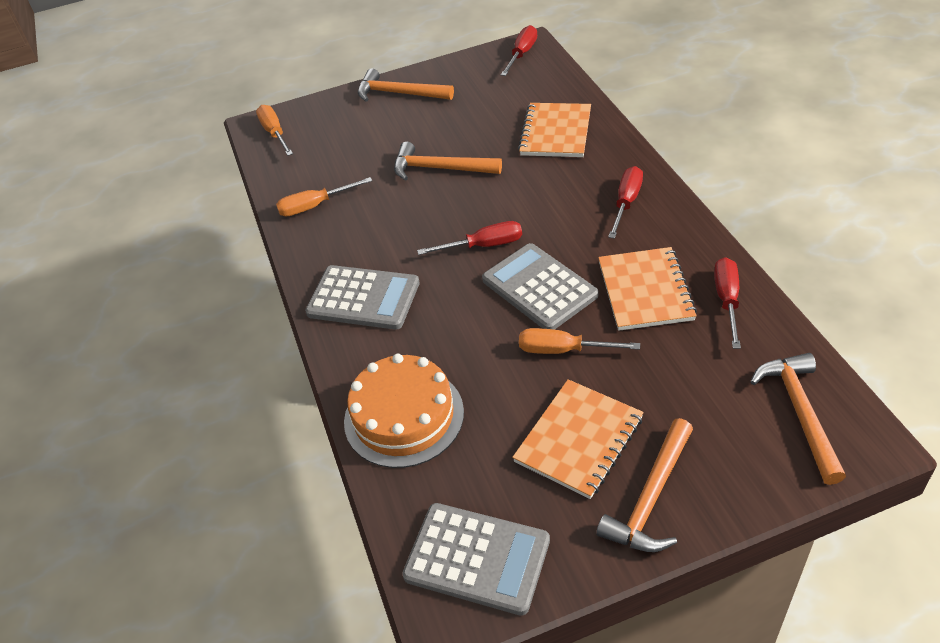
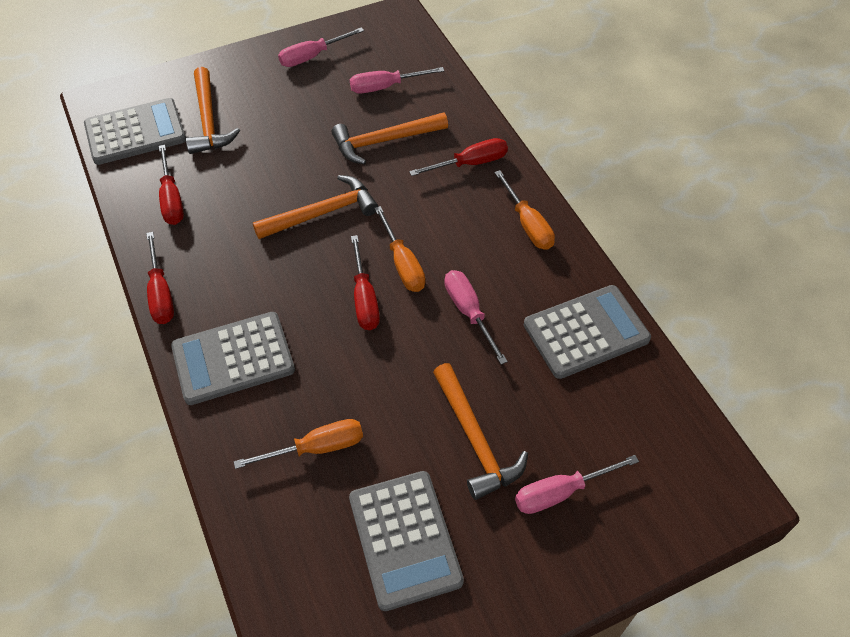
grey calculator: [305,265,420,330] [402,503,550,616] [482,243,599,330] = 3 -> [84,98,186,165] [171,312,295,405] [349,471,464,611] [524,285,651,379] = 4
orange cake: [344,354,464,468] = 1 -> none = 0
orange notebook: [512,379,644,499] [518,103,591,157] [598,247,697,331] = 3 -> none = 0
pink screwdriver: none = 0 -> [278,27,364,67] [350,67,444,93] [445,270,508,365] [515,455,639,514] = 4

